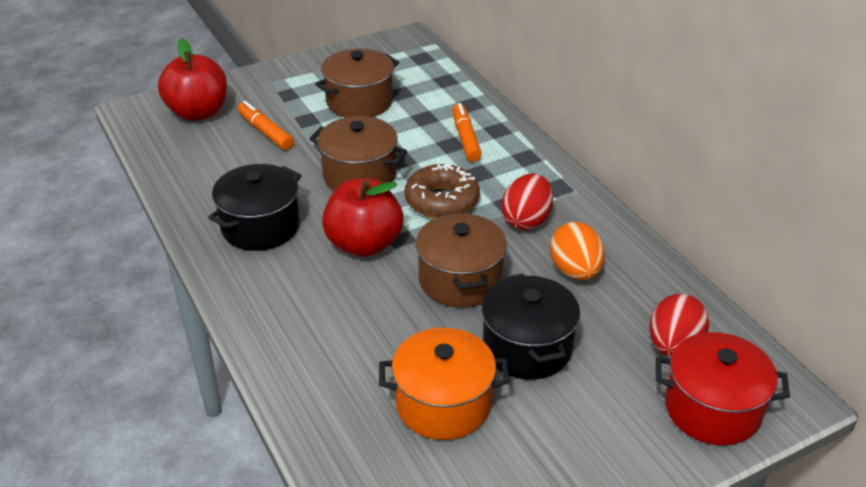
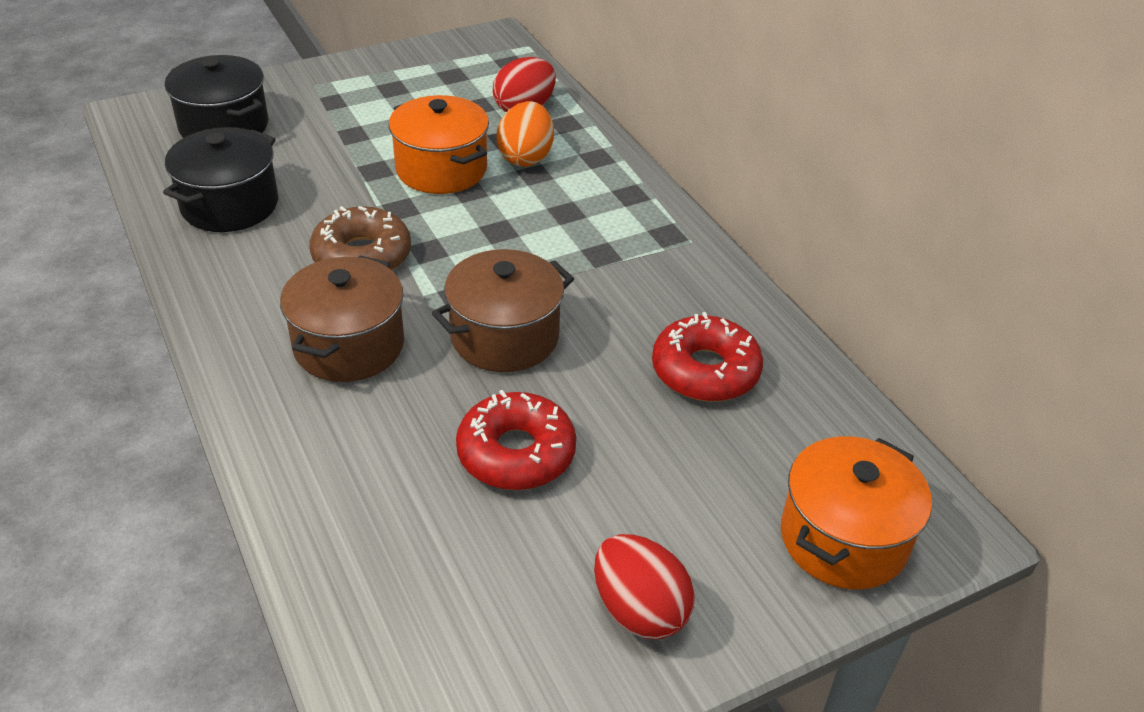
brown pot: [309,116,407,190] [315,48,399,117] [416,212,507,308] = 3 -> [280,256,404,382] [432,249,574,372] = 2
orange marker: [238,101,294,150] [452,103,482,162] = 2 -> none = 0
orange pot: [379,328,510,440] = 1 -> [388,95,489,194] [781,436,932,589] = 2
red apple: [158,39,227,121] [322,178,404,257] = 2 -> none = 0
red donut: none = 0 -> [456,390,576,490] [652,312,763,402] = 2
red pot: [656,332,790,445] = 1 -> none = 0

